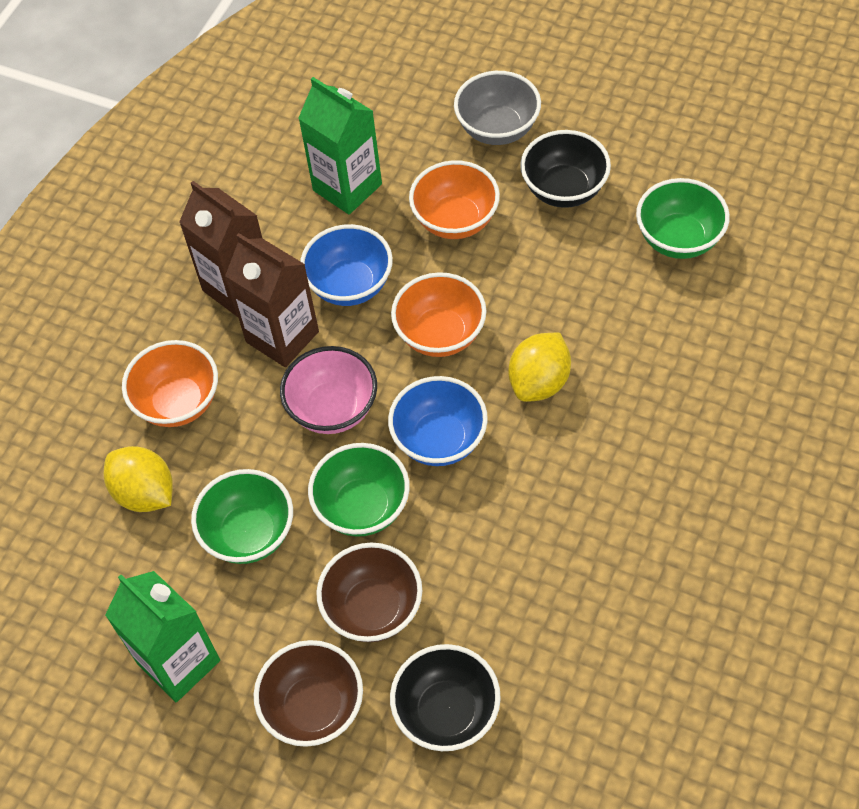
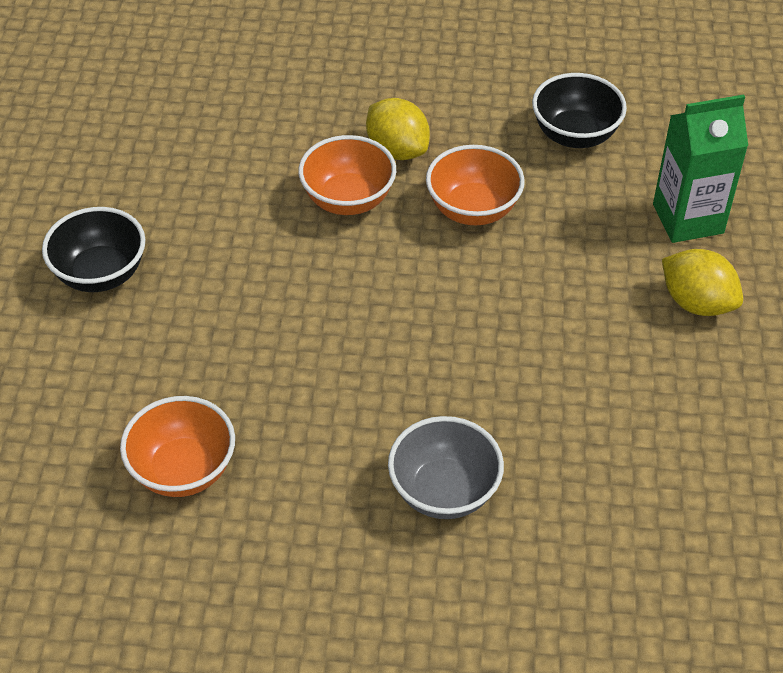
blue bowl: [300,224,393,306] [388,376,488,466] = 2 -> none = 0
brown bowl: [254,640,363,747] [316,543,422,642] = 2 -> none = 0
brown carton: [179,181,262,317] [225,233,319,367] = 2 -> none = 0
green bowl: [191,469,293,564] [308,443,410,537] [636,178,730,259] = 3 -> none = 0
green carton: [105,571,220,702] [298,77,382,214] = 2 -> [653,95,748,243] = 1
pink bowl: [280,346,377,434] = 1 -> none = 0

